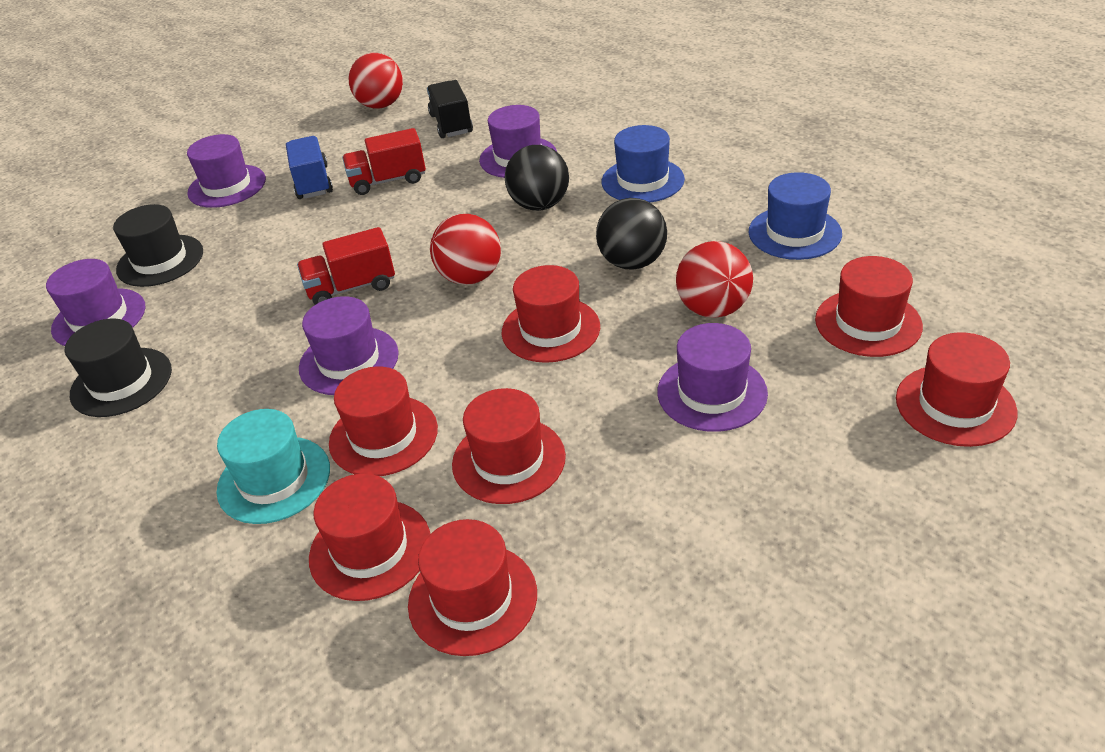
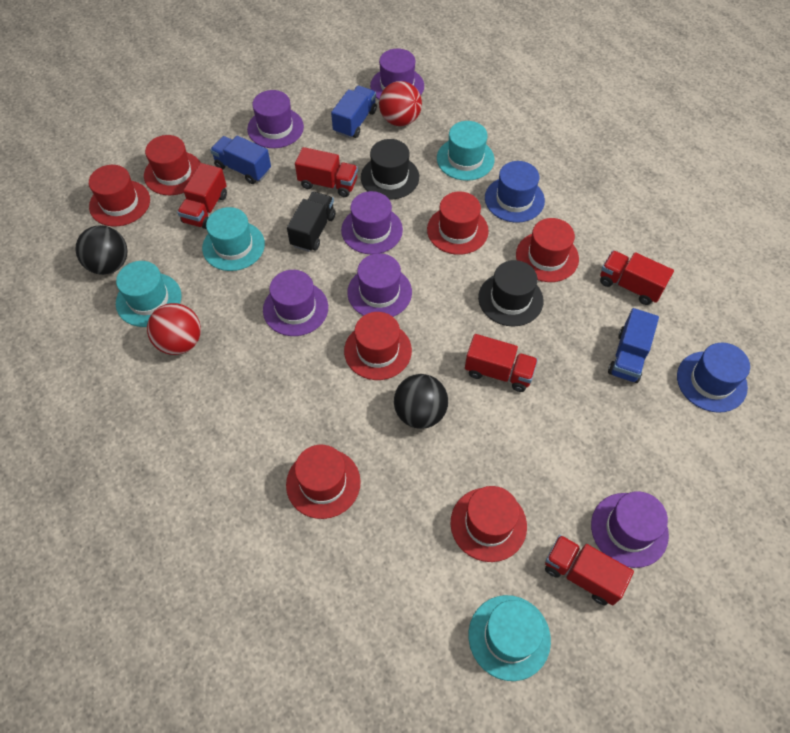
blue truck: [286,136,333,199] = 1 -> [210,136,271,184] [331,86,377,138] [608,308,659,383] = 3
purple hat: [46,259,145,346] [187,134,266,208] [299,296,399,395] [479,105,557,178] [657,323,768,432] = 5 -> [247,90,304,148] [263,270,328,336] [341,191,403,254] [347,253,412,317] [370,49,424,100] [591,491,669,568] = 6
red ball: [348,53,403,109] [430,214,501,285] [676,241,753,318] = 3 -> [147,303,201,355] [379,81,422,126] = 2
red truck: [297,227,395,305] [342,128,426,195] = 2 -> [177,163,227,229] [295,147,358,197] [465,334,538,392] [545,535,634,605] [600,251,674,305] = 5
turquoise hat: [217,409,330,524] = 1 -> [116,261,181,327] [202,207,265,271] [437,121,495,181] [468,595,551,681] = 4

